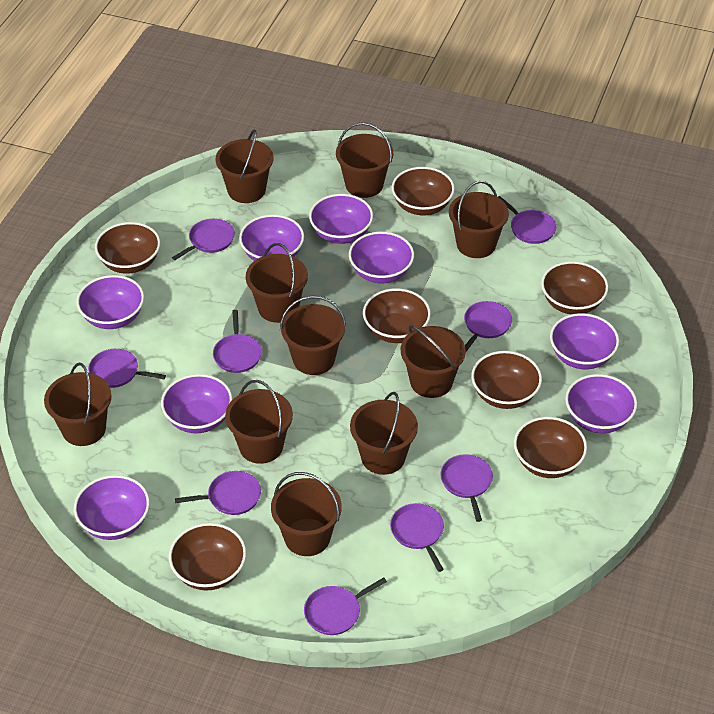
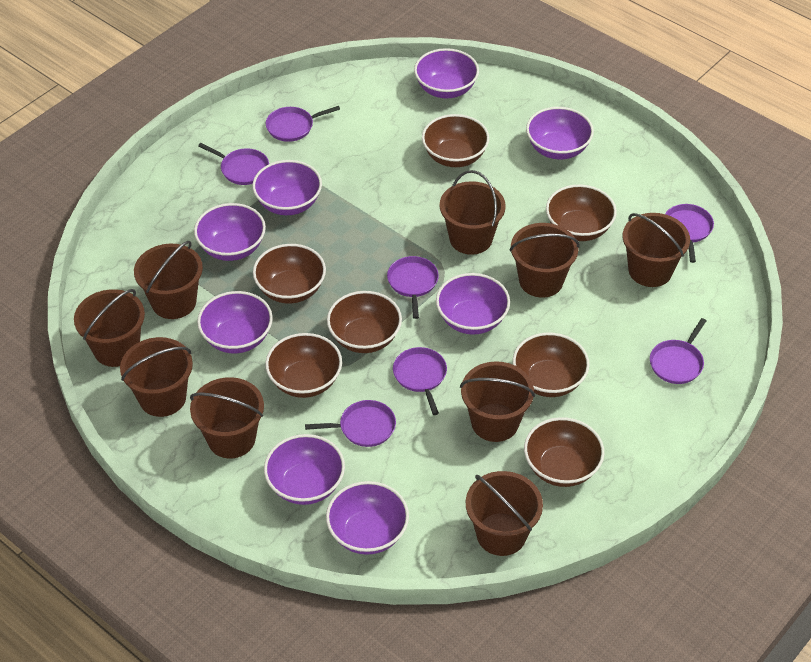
brown bucket: [44,363,112,446] [216,129,273,203] [225,380,293,464] [246,243,308,323] [271,472,342,556] [280,296,346,375] [336,122,393,198] [350,392,418,475] [401,325,466,398] [449,181,509,258] = 10 -> [74,289,145,367] [120,337,193,417] [134,241,203,319] [190,377,264,458] [440,170,506,255] [460,361,535,442] [466,471,543,556] [510,223,579,298] [623,213,690,287] = 9
purple pan: [88,349,166,388] [172,219,235,260] [175,471,261,515] [213,310,262,373] [304,577,387,635] [390,503,444,572] [440,454,493,522] [464,301,512,352] [498,196,556,244] = 9 -> [198,143,269,185] [266,106,340,142] [305,400,396,447] [387,256,439,319] [393,347,447,415] [650,318,706,384] [665,204,714,263] = 7

